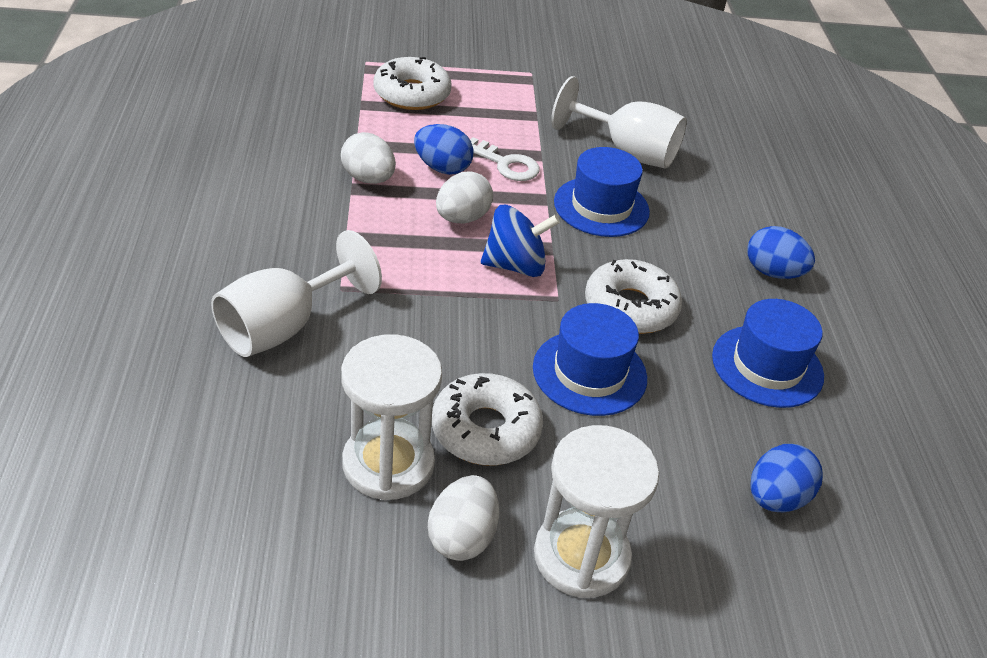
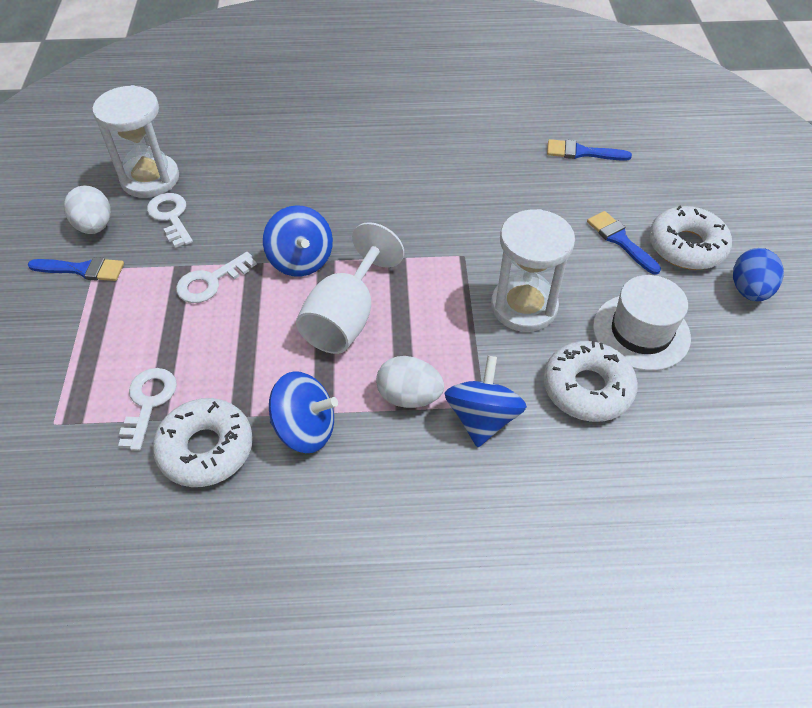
blue brush: none = 0 -> [27,257,124,281] [547,139,632,161] [587,211,661,275] = 3
blue egg: [414,124,474,175] [747,226,815,279] [750,444,823,513] = 3 -> [733,248,784,302] = 1
blue hat: [533,303,647,416] [554,147,650,237] [712,299,824,408] = 3 -> none = 0
blue spinning top: [481,205,560,277] = 1 -> [263,205,333,277] [269,371,338,453] [445,356,527,447] = 3
white egg: [341,132,396,184] [428,475,499,561] [436,171,493,223] = 3 -> [64,185,111,234] [376,356,444,408] = 2
white goblet: [211,230,382,357] [551,76,687,169] = 2 -> [296,222,404,354] = 1
white hat: none = 0 -> [593,275,691,371] = 1
white key: [470,137,540,181] = 1 -> [118,368,177,451] [147,193,193,248] [176,252,257,303] = 3

